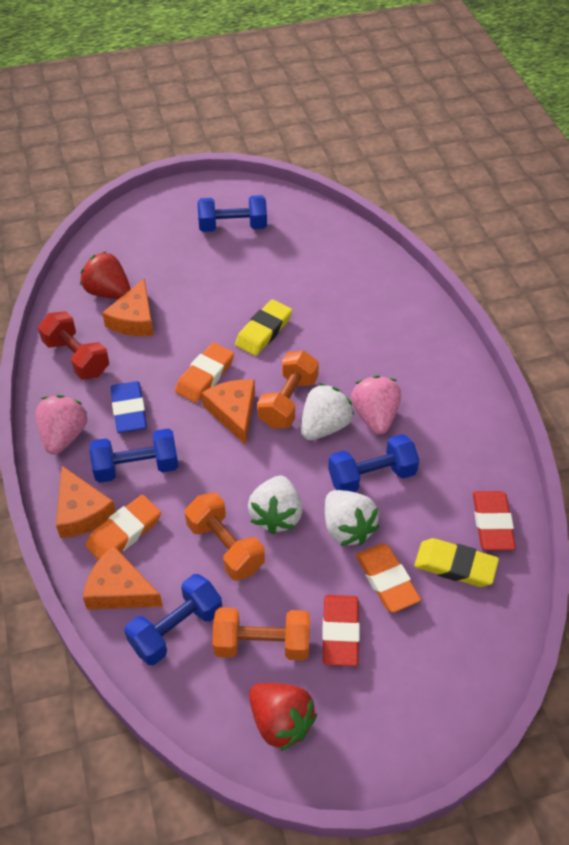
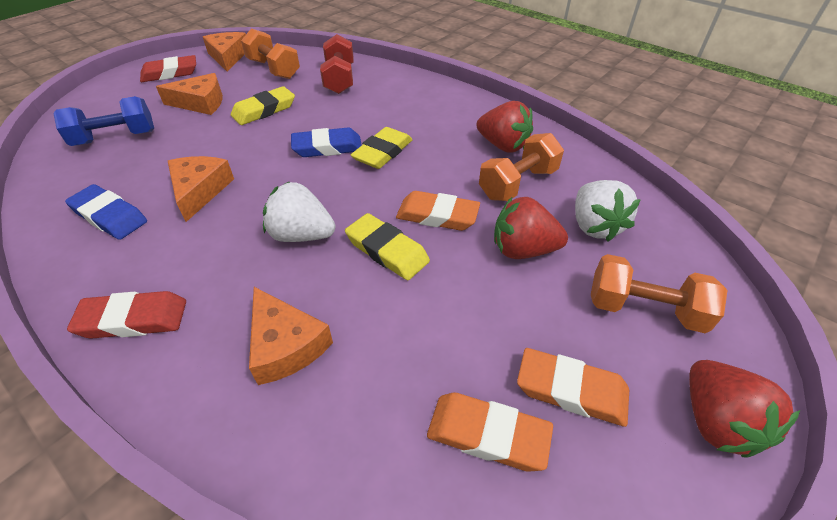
blue dumbbell: [90,428,178,483] [124,574,222,665] [197,195,267,232] [328,434,419,492] = 4 -> [53,96,154,146] = 1
blue eraser: [111,381,147,433] = 1 -> [65,184,147,240] [291,128,362,157] = 2
pink strawberry: [36,395,88,455] [351,375,401,434] = 2 -> none = 0
red strawberry: [80,251,131,299] [249,683,317,751] = 2 -> [476,101,533,153] [494,196,568,259] [689,360,800,458] = 3
white strawberry: [248,475,303,535] [301,383,354,440] [325,490,380,546] = 3 -> [263,181,335,242] [575,180,641,241] = 2
yellow eraser: [235,299,292,356] [414,538,499,587] = 2 -> [231,86,295,125] [345,213,430,280] [351,127,413,169] = 3

